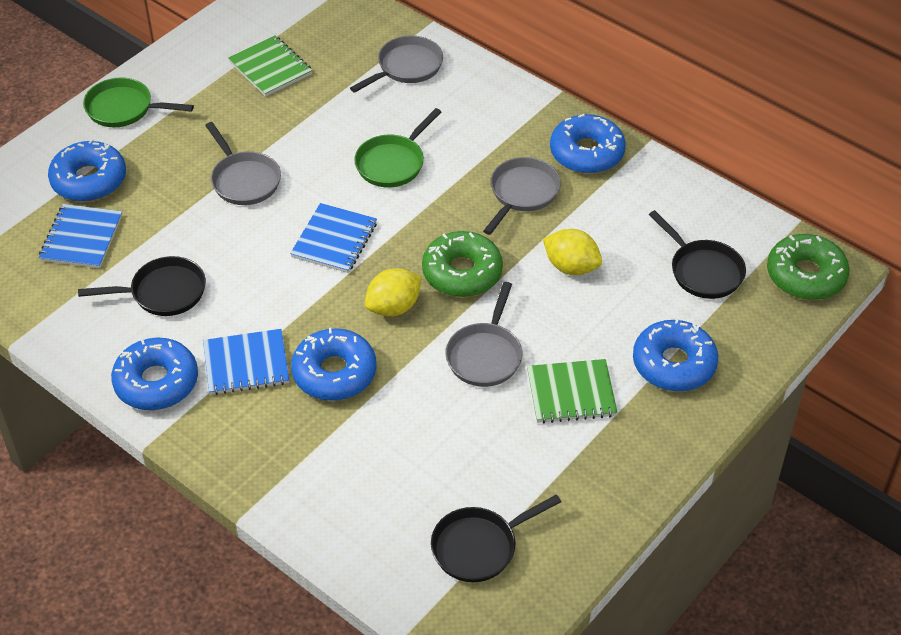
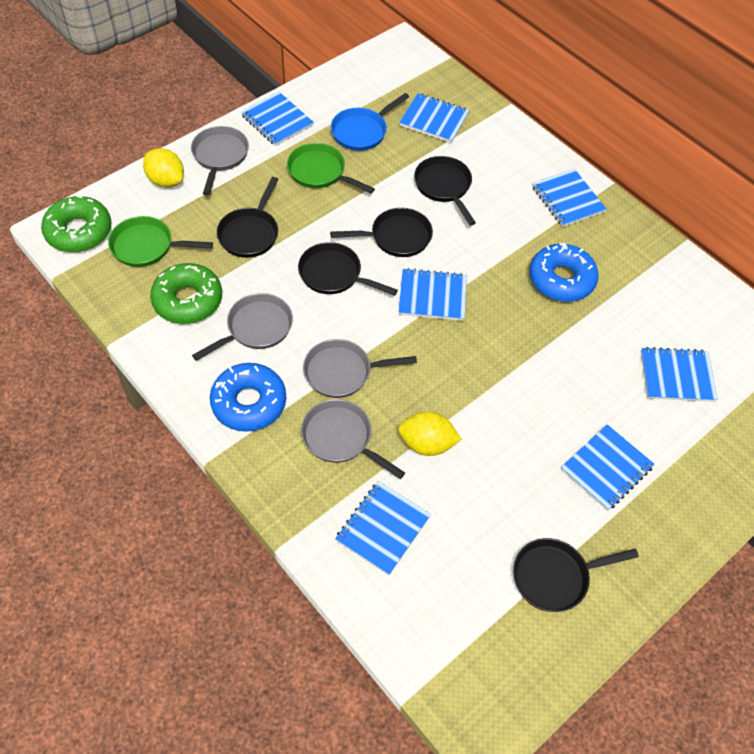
black pan: [78,256,206,316] [431,494,561,582] [649,210,746,299] = 3 -> [217,177,279,258] [298,242,398,296] [330,208,433,257] [414,156,476,226] [513,538,639,612] = 5
blue donut: [48,139,126,202] [111,338,198,410] [291,328,376,401] [550,114,626,174] [633,318,718,391] = 5 -> [210,363,286,432] [529,242,598,302] = 2
blue notebook: [39,204,122,268] [203,329,289,395] [290,203,377,273] = 3 -> [241,92,314,146] [335,481,431,575] [399,93,469,143] [399,268,467,321] [532,169,606,227] [561,424,654,511] [641,347,718,402] = 7
blue pan: none = 0 -> [331,93,409,151] = 1
green notebook: [228,36,312,97] [527,359,618,423] = 2 -> none = 0

